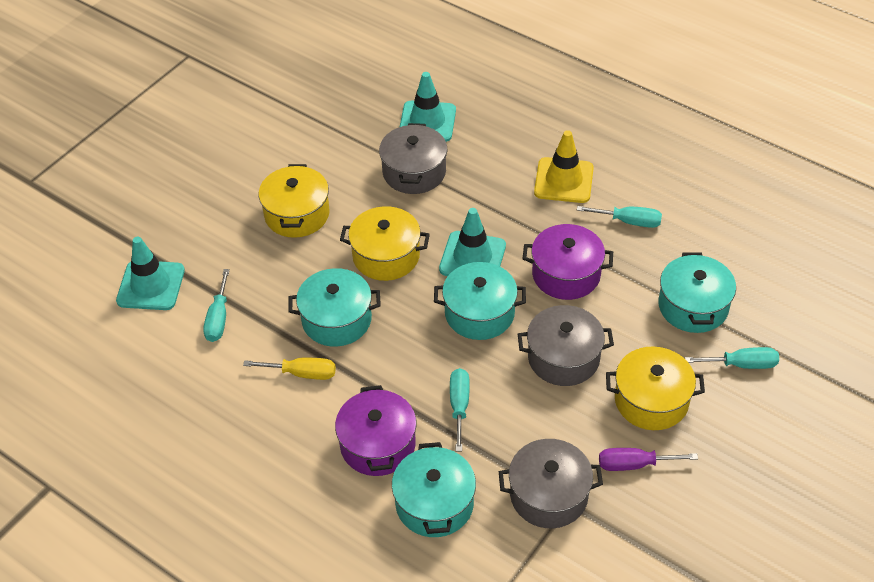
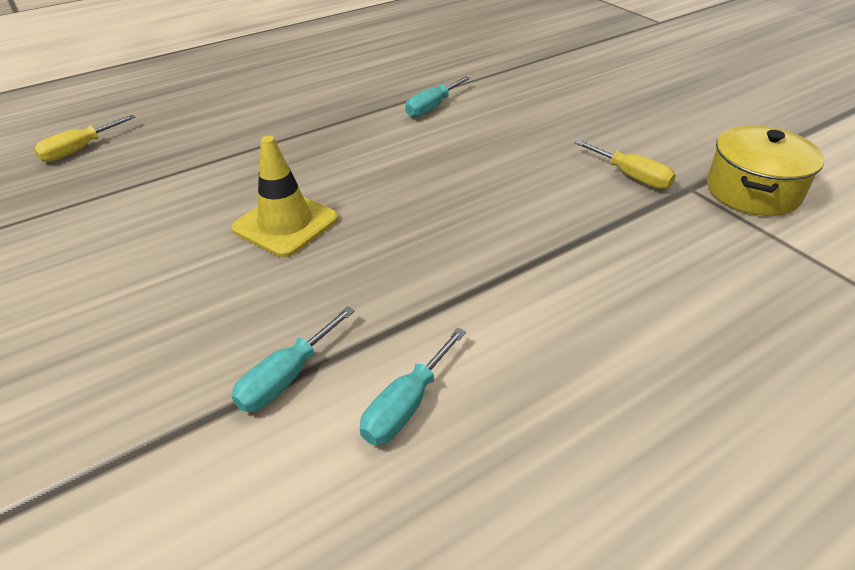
grey pot: [379,123,447,194] [499,439,603,528] [518,305,614,386] = 3 -> none = 0
purple pot: [335,385,417,476] [523,224,613,300] = 2 -> none = 0
purple screwdriver: [599,448,698,471] = 1 -> none = 0
turquoise pot: [288,268,381,347] [392,442,476,537] [434,262,526,340] [659,252,736,333] = 4 -> none = 0
turquoise screwdriver: [203,269,230,342] [450,368,470,451] [577,206,662,228] [685,347,779,369] = 4 -> [232,306,355,412] [360,328,466,445] [405,76,470,118] = 3
turquoise traffic cone: [116,237,185,310] [400,72,456,142] [439,208,506,276] = 3 -> none = 0
yellow pot: [259,164,330,238] [340,206,430,281] [606,346,705,430] = 3 -> [707,126,824,216] = 1
yellow screwdriver: [243,357,336,380] = 1 -> [34,115,135,162] [574,140,676,189] = 2

